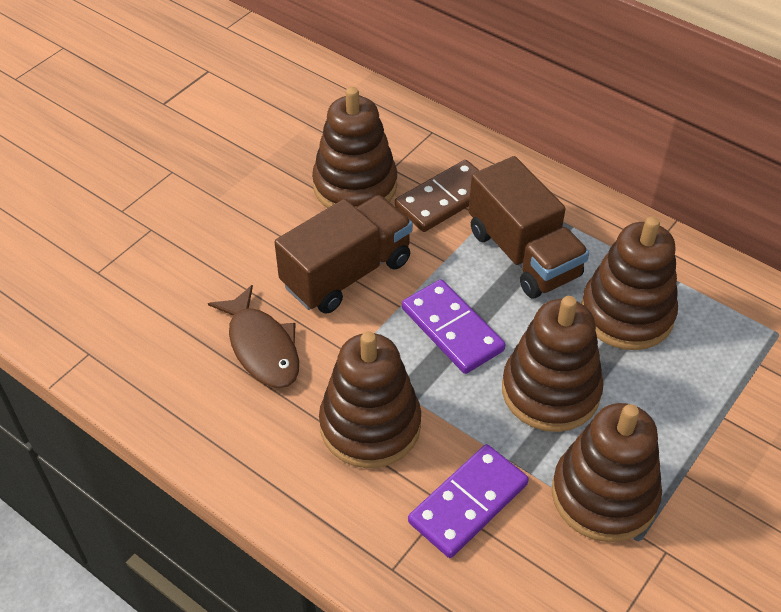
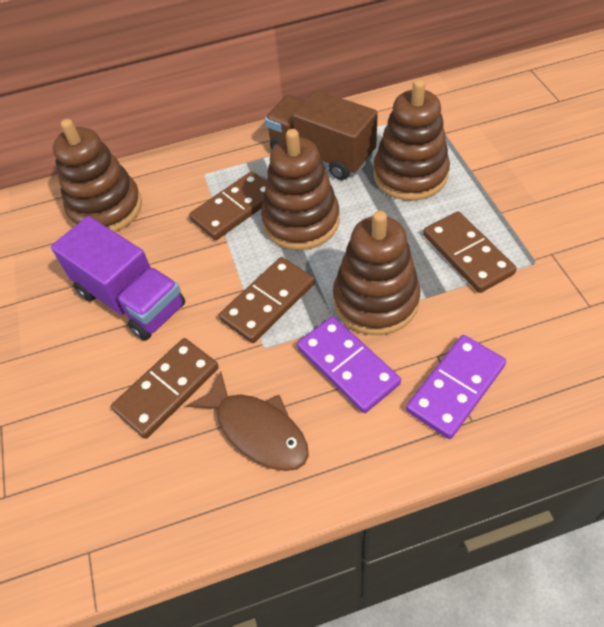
brown domino: [395,160,480,232] = 1 -> [111,338,219,439] [189,171,266,240] [219,257,315,343] [423,211,517,293] = 4
brown stacking toy: [312,87,397,208] [319,331,421,468] [502,296,604,432] [552,403,662,542] [581,216,678,350] = 5 -> [53,119,142,232] [261,129,340,250] [333,211,421,335] [373,79,450,201] = 4
brown truck: [274,195,413,314] [469,156,589,299] = 2 -> [265,90,378,180] = 1
purple truck: none = 0 -> [51,216,185,341] = 1

